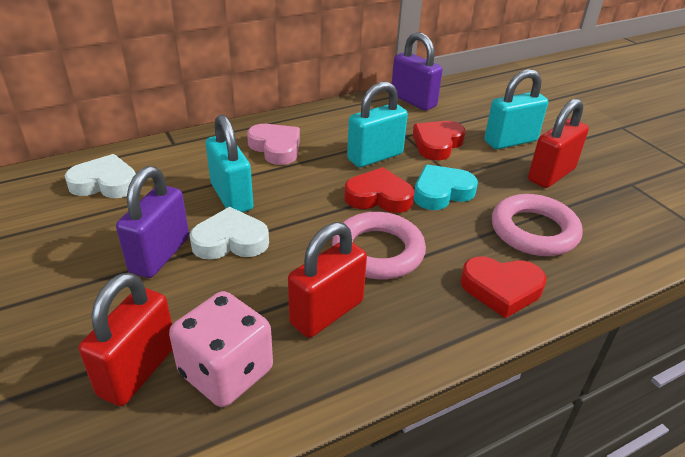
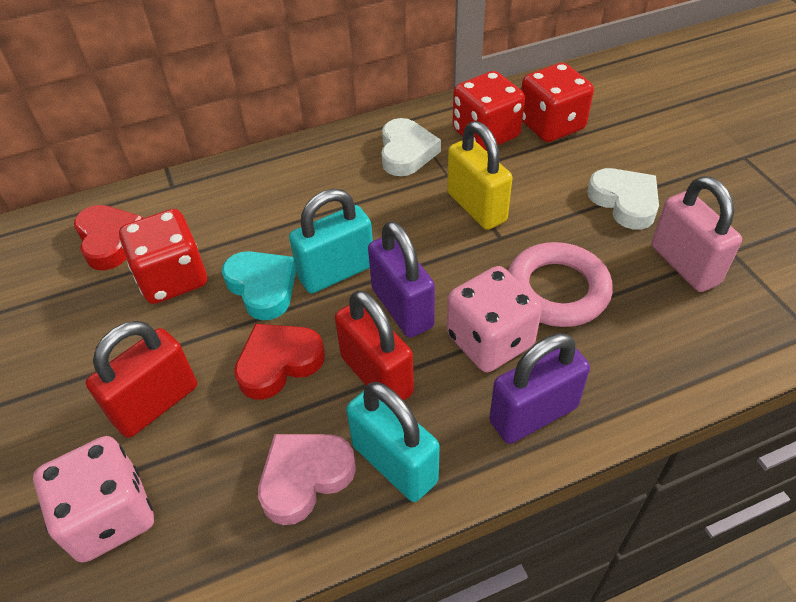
pink dice: [169,291,273,407] = 1 -> [33,436,154,563] [447,266,542,372] = 2
pink padlock: none = 0 -> [652,176,742,292] = 1
pink ring: [332,212,426,279] [492,194,583,256] = 2 -> [508,242,613,327] = 1
red dice: none = 0 -> [119,209,207,304] [452,71,525,151] [521,63,594,142] = 3
red heart: [344,167,414,213] [413,121,466,160] [460,256,546,318] = 3 -> [74,205,143,270] [234,324,325,399] = 2
red padlock: [78,272,173,406] [288,222,367,338] [528,98,589,188] = 3 -> [86,321,197,438] [335,290,414,401] = 2
turquoise padlock: [206,114,254,212] [347,82,408,168] [484,69,548,149] = 3 -> [289,189,373,293] [346,382,439,502] = 2
yellow padlock: none = 0 -> [447,121,513,230] = 1

